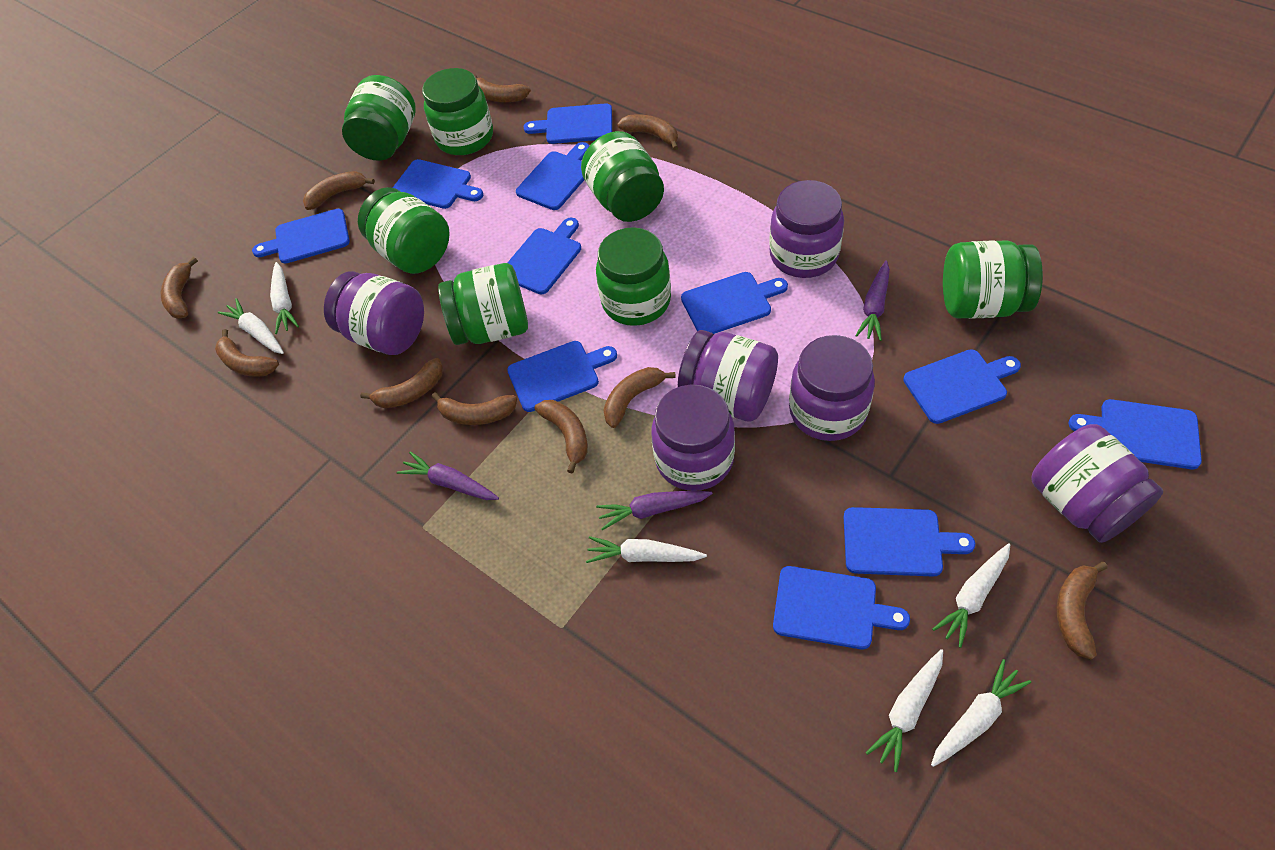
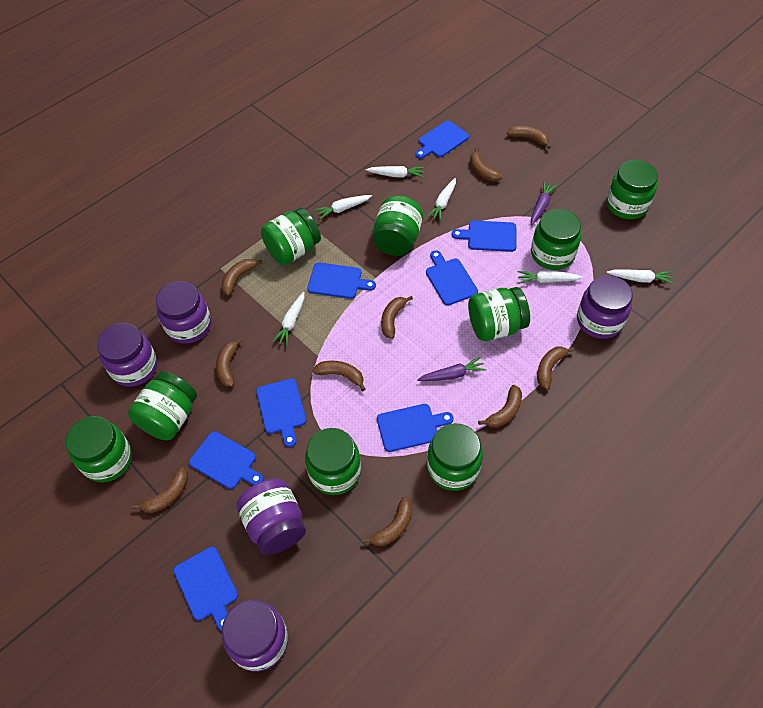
blue cutting board: [252,209,350,264] [393,159,483,209] [507,218,581,294] [507,341,617,412] [516,142,589,210] [523,103,612,144] [681,272,788,334] [773,566,910,649] [844,507,975,577] [903,349,1021,424] [1069,399,1202,469] = 11 -> [174,547,238,631] [189,431,264,489] [256,378,306,447] [307,262,376,299] [377,404,454,452] [415,121,469,159] [426,250,478,306] [452,221,517,252] = 8
green jar: [342,75,416,161] [358,187,450,274] [422,68,493,155] [438,263,528,345] [581,131,664,222] [596,227,671,326] [943,240,1043,319] = 7 -> [65,416,132,482] [128,371,197,440] [261,208,321,265] [305,428,361,495] [373,196,423,256] [427,423,483,491] [468,287,530,341] [531,209,581,270] [606,160,658,219] = 9
purple carrot: [397,451,499,500] [596,491,713,530] [855,261,890,341] = 3 -> [417,357,487,381] [531,181,557,225] = 2
purple jar: [324,271,424,355] [651,385,735,491] [678,330,778,422] [769,180,844,278] [789,335,875,441] [1031,424,1163,543] = 6 -> [97,323,157,387] [156,281,211,344] [222,600,288,672] [236,479,306,555] [577,275,633,339] = 5

